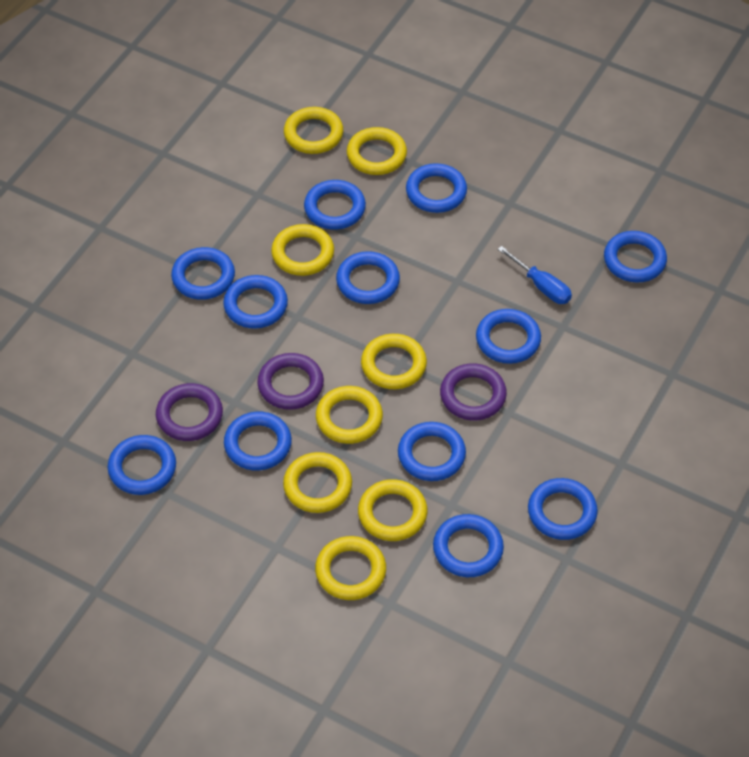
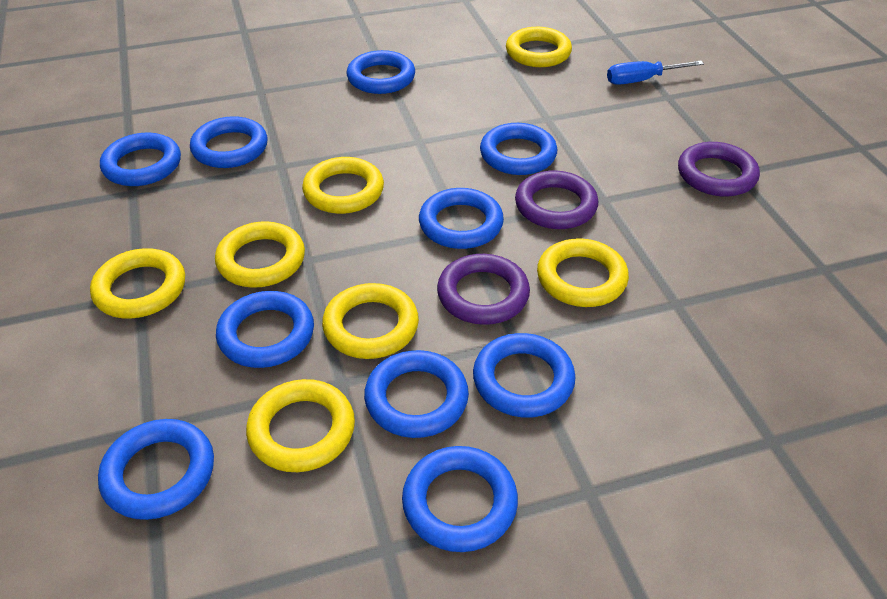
blue ring: [108,435,176,495] [171,247,235,300] [223,275,288,329] [224,412,292,470] [304,180,366,230] [336,251,400,304] [398,422,466,481] [406,163,467,213] [433,514,504,577] [476,309,541,364] [528,478,598,540] [604,231,667,282] = 12 -> [98,419,214,520] [100,133,181,186] [190,116,267,168] [216,291,314,368] [347,50,415,94] [364,350,469,438] [402,446,518,552] [419,188,504,249] [473,333,576,418] [480,123,557,175] = 10
yellow ring: [271,224,334,276] [283,452,352,513] [284,107,343,154] [315,536,386,600] [316,386,383,444] [347,127,407,175] [358,479,428,541] [361,334,427,389] = 8 -> [90,248,185,319] [215,221,305,288] [246,379,355,472] [302,157,384,214] [322,283,419,359] [506,27,572,67] [537,238,629,307] = 7

